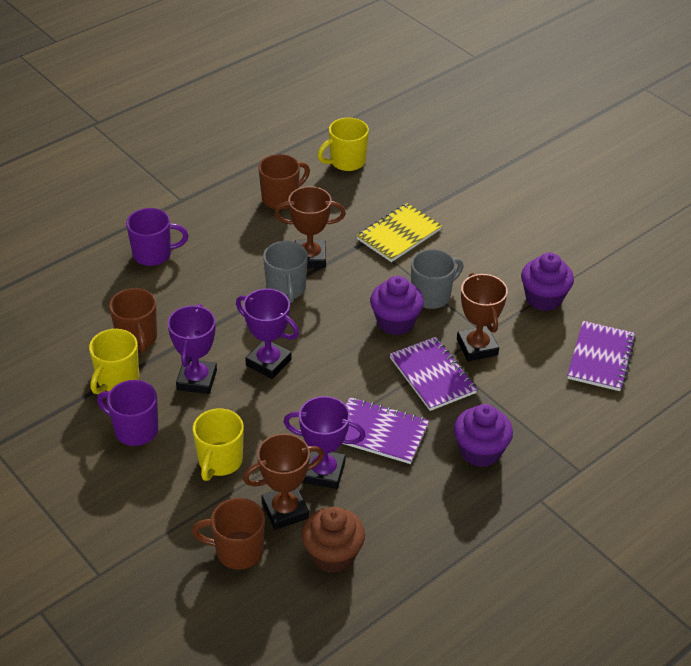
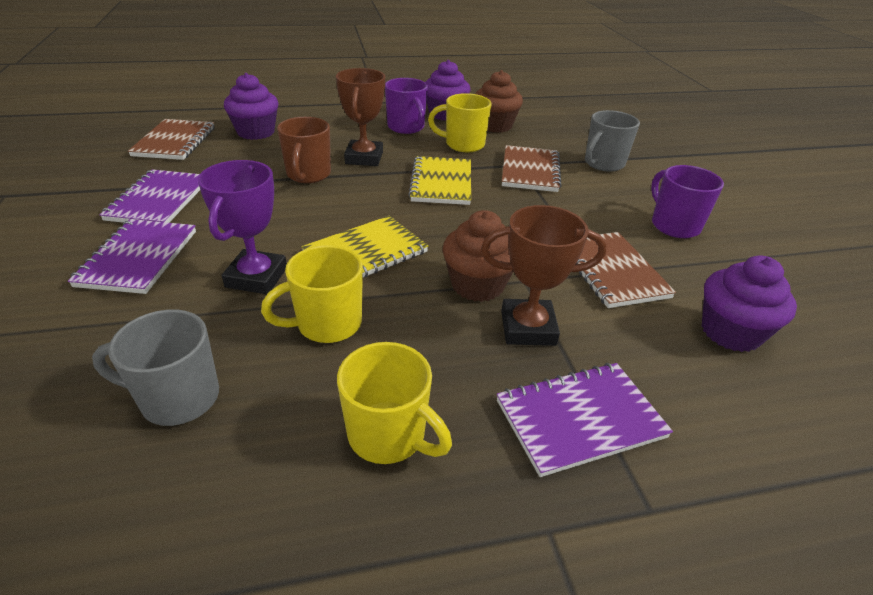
brown cupcake: [302,507,365,573] = 1 -> [442,210,514,302] [475,70,523,133] = 2
brown mug: [109,288,157,353] [192,498,265,569] [258,154,310,210] = 3 -> [277,117,331,183] = 1
brown notebook: none = 0 -> [128,119,215,160] [502,145,562,192] [576,232,676,308] = 3
brown trophy: [243,433,324,530] [274,186,346,268] [457,273,508,361] = 3 -> [336,68,385,166] [481,205,607,346] = 2
purple trophy: [168,304,217,394] [236,288,299,379] [283,396,366,489] = 3 -> [198,160,287,294] = 1
yellow notebook: [357,203,442,262] = 1 -> [301,216,428,277] [408,156,471,205] = 2

